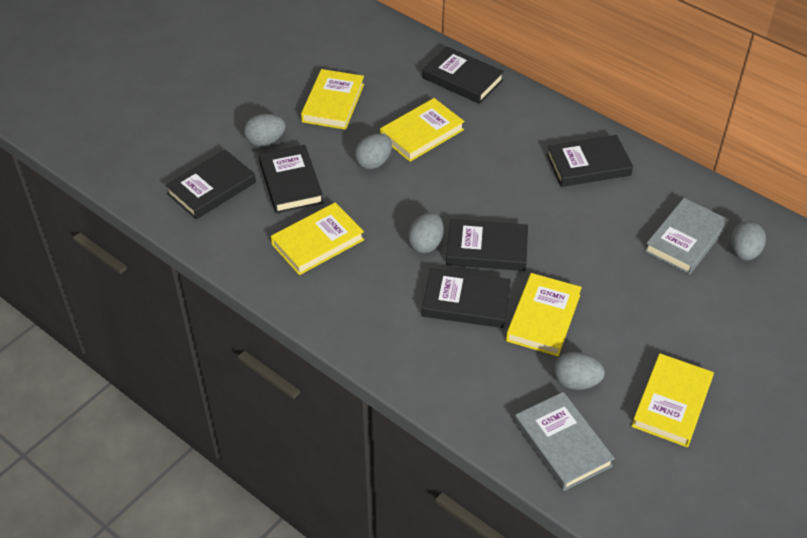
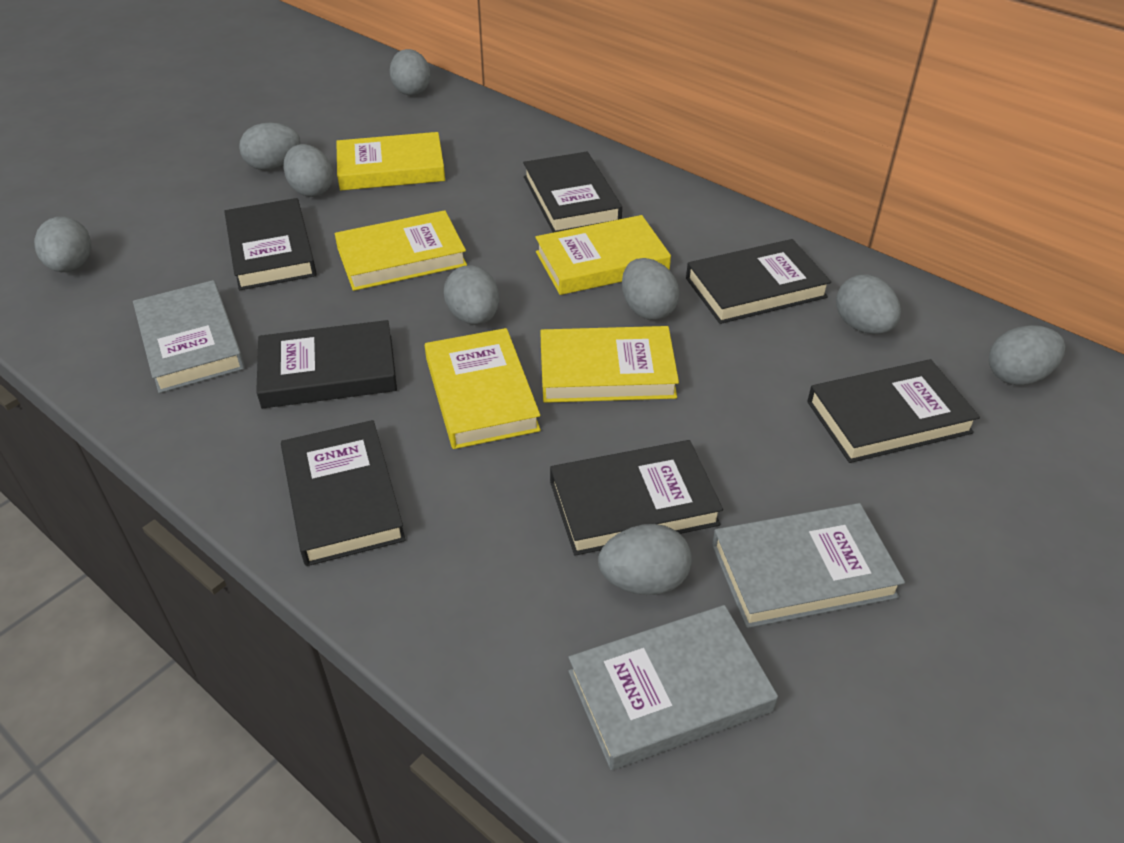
black book: [165,150,256,219] [259,145,324,213] [422,46,504,104] [422,268,511,328] [446,219,528,271] [546,135,633,187] = 6 -> [224,198,317,290] [256,320,397,408] [281,420,406,566] [523,152,622,233] [550,440,723,556] [686,239,831,324] [807,359,980,463] = 7
grey book: [514,392,615,491] [645,198,729,275] = 2 -> [133,280,245,393] [568,605,778,770] [712,503,905,628] = 3
grey egg: [244,114,286,146] [355,133,392,169] [408,212,444,253] [554,352,605,390] [730,221,766,260] = 5 -> [34,217,91,272] [239,123,300,170] [283,144,333,197] [390,49,431,96] [444,265,499,325] [598,524,692,595] [622,258,679,320] [836,274,901,334] [989,325,1065,385] = 9

